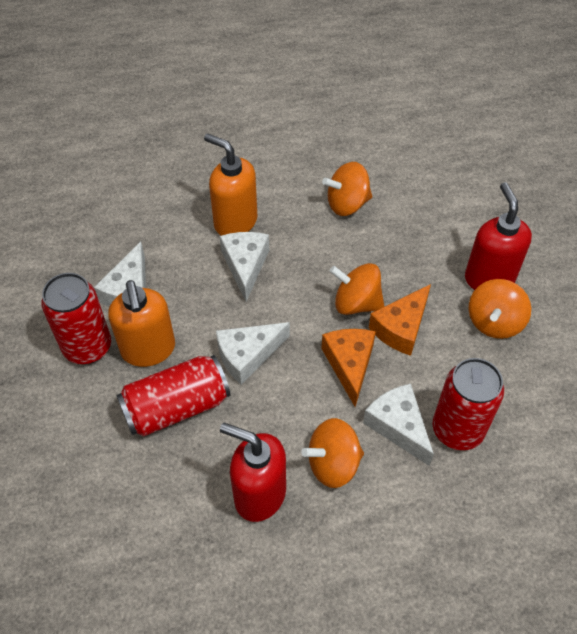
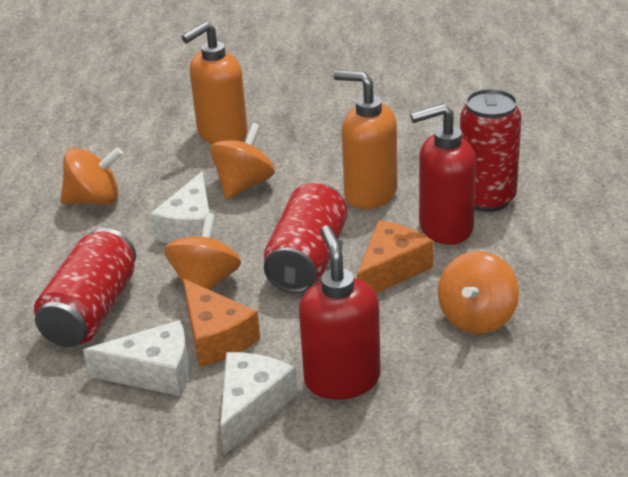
white cheese: [94,241,146,307] [216,322,290,385] [220,232,269,302] [363,384,434,466] = 4 -> [83,320,189,396] [150,171,213,243] [220,352,297,455] = 3

